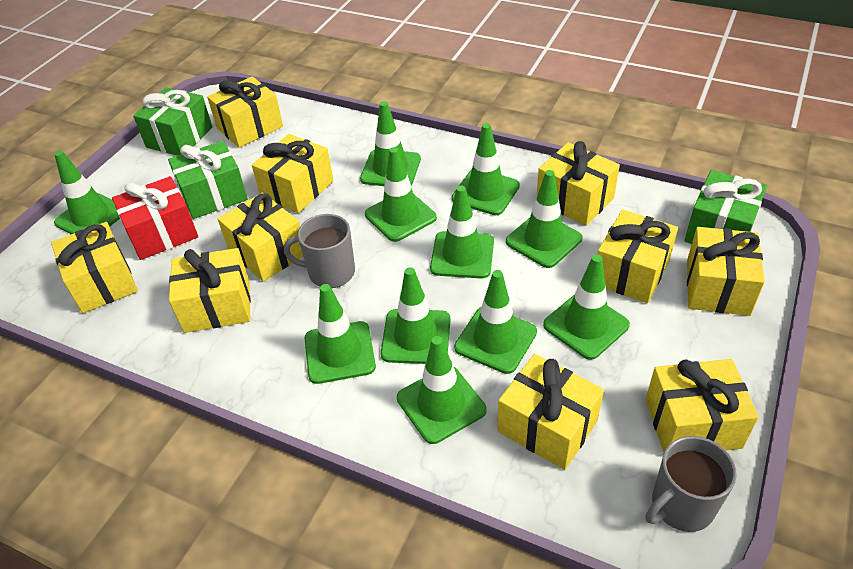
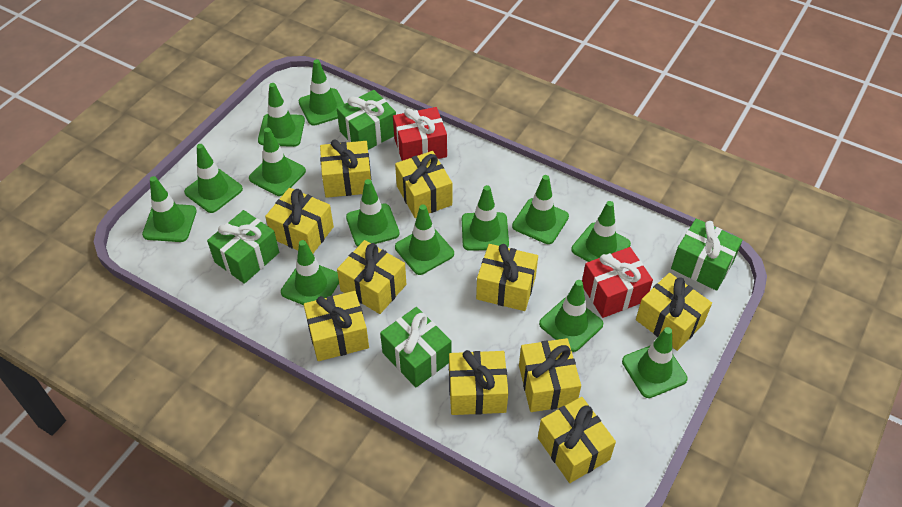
green gift: [133,87,212,156] [168,141,248,219] [684,170,767,244] = 3 -> [207,210,279,284] [337,90,396,150] [380,307,451,387] [671,218,743,291] = 4
green traffic cone: [54,151,120,234] [305,284,376,384] [360,101,421,186] [365,147,437,242] [381,267,450,364] [397,336,487,444] [430,185,494,279] [452,123,520,215] [454,270,537,374] [506,170,582,268] [543,255,630,360] = 11 -> [142,176,197,242] [184,144,243,213] [249,128,306,196] [258,83,305,147] [281,240,339,305] [299,59,344,126] [346,179,400,247] [395,205,454,275] [462,185,509,251] [512,175,569,244] [539,280,603,352] [571,201,631,262] [622,327,688,398] = 13
grey mug: [284,214,355,288] [646,436,737,532] = 2 -> none = 0
red gift: [112,176,198,260] = 1 -> [393,107,447,161] [582,247,653,318] = 2

